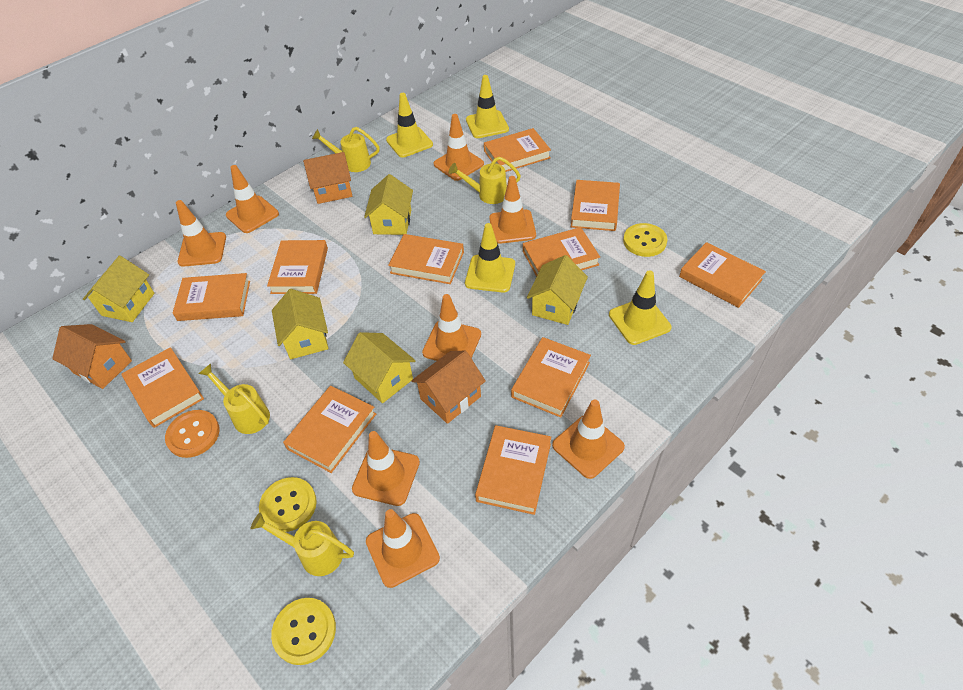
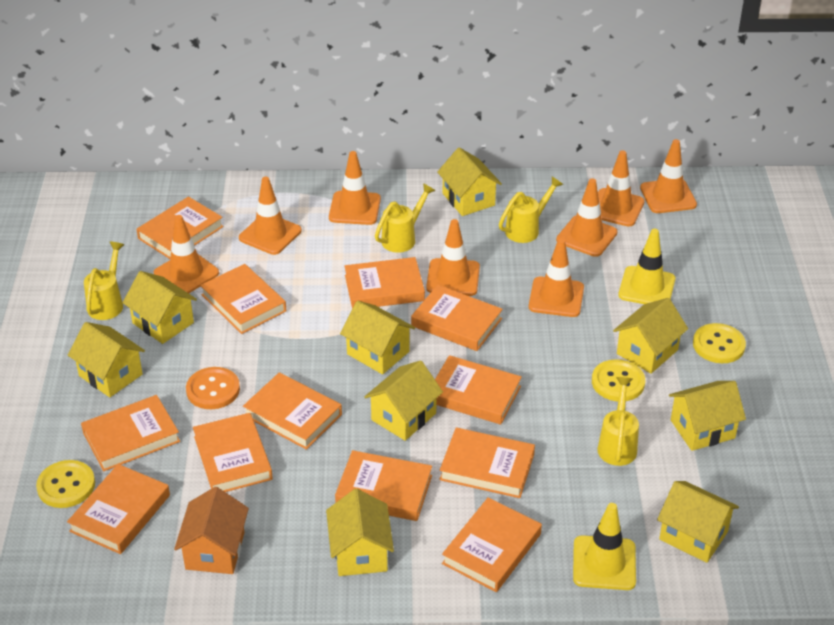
orange book: [121,347,204,428] [173,273,250,321] [267,240,328,294] [283,386,376,473] [388,234,464,284] [475,425,551,515] [484,128,551,172] [511,337,591,418] [523,227,600,277] [571,180,620,231] [679,242,766,308] = 11 -> [67,464,170,554] [81,395,180,471] [136,197,224,259] [193,413,273,492] [200,264,286,334] [243,372,342,450] [335,450,432,521] [345,257,425,309] [411,285,503,351] [435,355,522,425] [439,427,535,498] [442,497,542,592] = 12
orange house: [52,324,132,389] [303,152,352,204] [411,351,486,424] = 3 -> [174,487,249,574] = 1
yellow house: [83,256,154,322] [272,289,329,359] [343,332,416,403] [364,174,413,235] [527,255,588,325] = 5 -> [68,322,145,397] [123,271,197,344] [326,489,394,576] [340,301,415,374] [364,360,443,441] [437,147,502,216] [613,298,688,374] [657,481,739,563] [669,381,746,451] = 9
yellow traffic cone: [386,93,433,158] [465,223,515,293] [466,75,509,138] [609,270,671,345] = 4 -> [573,503,636,590] [618,229,675,304] = 2

